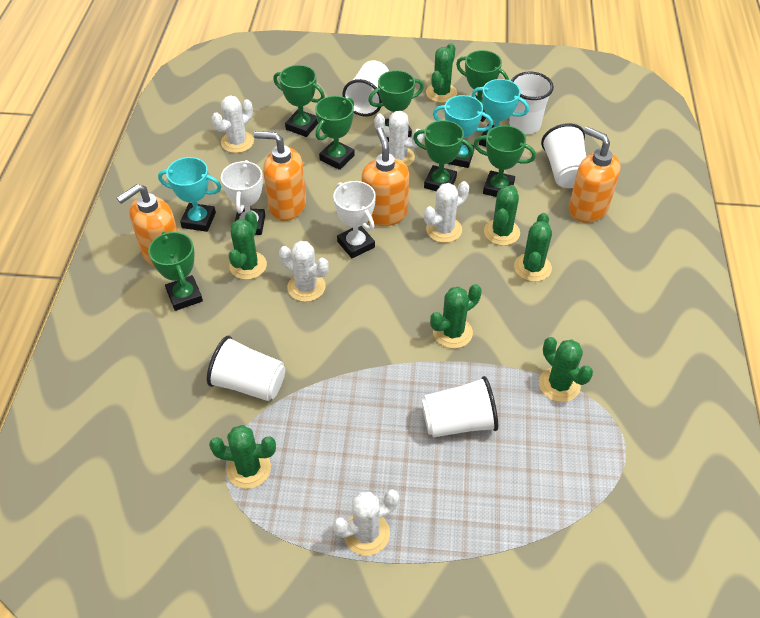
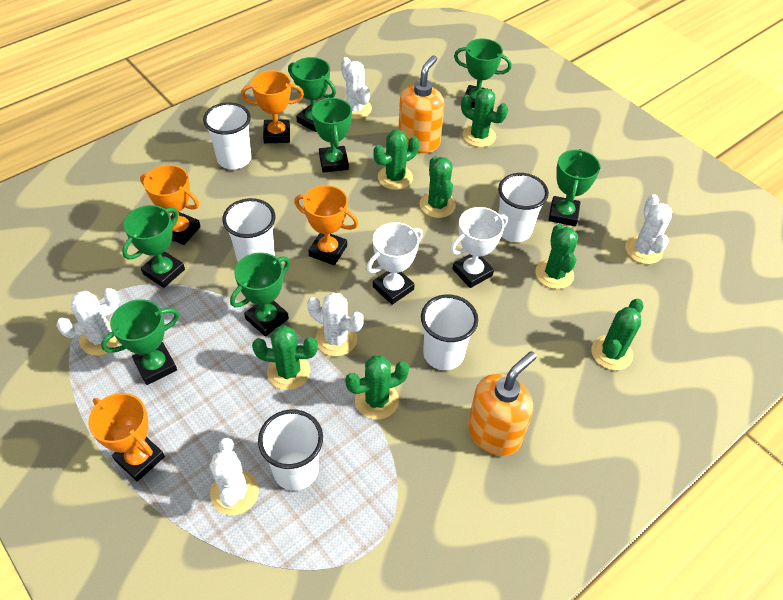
orange soap dispenser: [117,184,178,267] [254,131,306,221] [361,127,409,226] [569,127,620,223] = 4 -> [398,55,444,153] [468,351,536,456] = 2
orange trophy: none = 0 -> [88,393,165,481] [140,165,201,245] [241,70,304,143] [294,185,358,265] = 4
turquoise trophy: [158,157,221,232] [433,95,493,168] [472,79,529,147] = 3 -> none = 0

